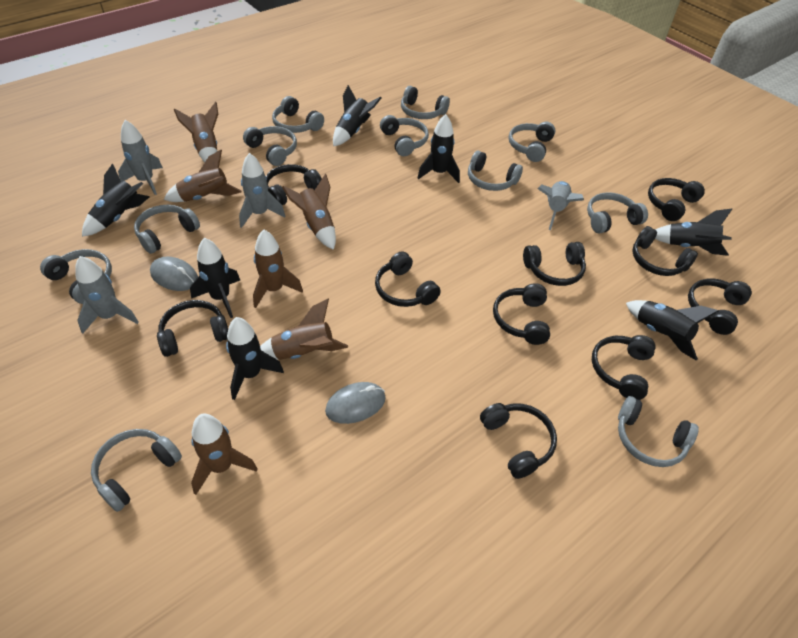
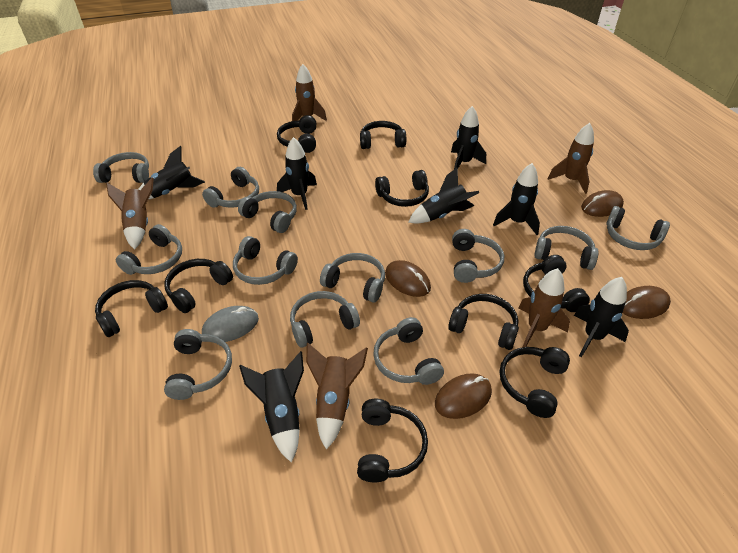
black headphones: [157,300,228,357] [266,164,322,205] [375,251,441,307] [480,403,557,479] [493,283,550,345] [523,242,586,286] [592,335,656,400] [632,226,698,276] [648,178,705,221] [688,278,752,335] = 10 -> [95,280,168,337] [164,259,233,313] [277,115,316,153] [357,399,428,482] [360,121,406,149] [375,170,429,207] [448,294,519,350] [500,347,570,418] [523,255,590,312] = 9
brown mouse: none = 0 -> [385,260,431,297] [435,373,492,419] [581,190,624,217] [623,286,671,319] = 4
brown rocket: [164,150,242,202] [174,102,218,163] [191,414,258,495] [253,230,303,308] [260,299,348,360] [282,174,336,250] = 6 -> [106,178,154,250] [292,64,327,121] [306,343,368,449] [518,268,570,347] [548,123,594,194] = 5
grey headphones: [40,249,112,304] [91,429,182,512] [134,205,200,254] [243,126,297,166] [272,96,324,133] [380,115,429,156] [401,86,450,119] [468,150,523,191] [509,122,556,162] [587,192,648,234] [618,396,699,467] = 11 -> [93,152,149,183] [116,224,182,275] [164,329,232,400] [202,167,259,208] [233,236,298,285] [238,191,297,233] [290,291,360,348] [320,253,385,303] [373,317,444,385] [452,229,504,283] [534,226,599,270] [607,206,670,250] = 12
grey mouse: [150,256,198,291] [325,382,386,424] = 2 -> [202,306,259,342] = 1
grey rocket: [75,256,139,334] [118,120,163,195] [239,153,285,228] [537,181,584,230] = 4 -> none = 0

